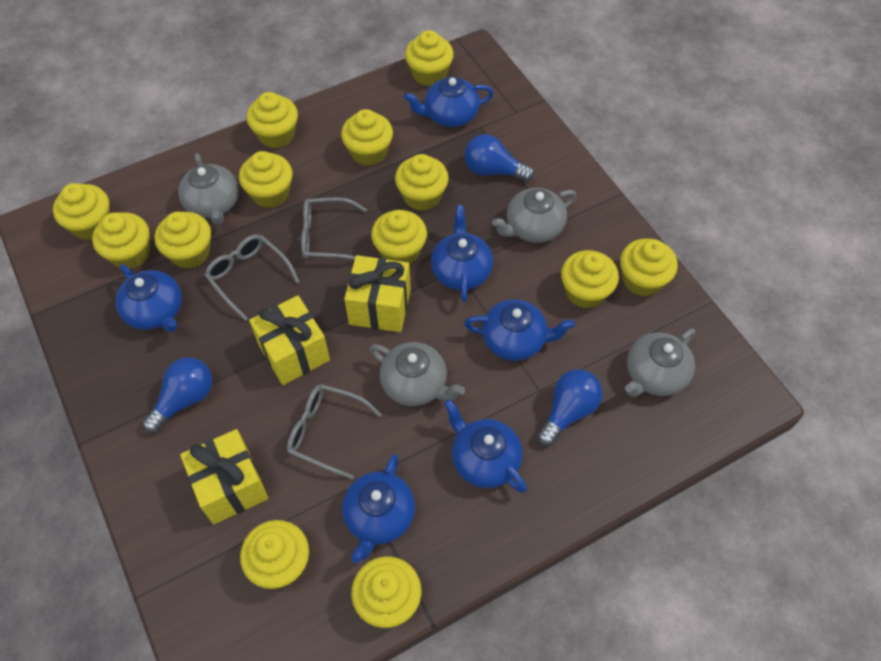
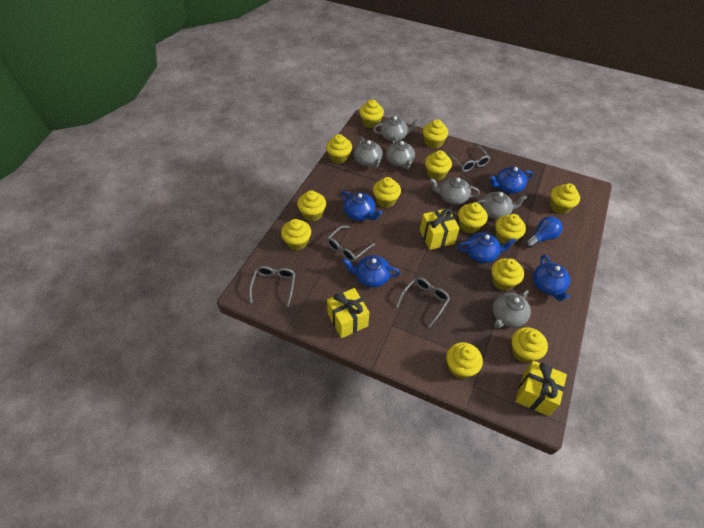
blue light bulb: [142,357,213,433] [464,134,534,182] [537,369,602,446] = 3 -> [526,217,563,248] = 1
blue teapot: [116,264,182,332] [342,454,415,563] [404,77,494,127] [431,205,493,302] [444,399,527,493] [464,299,575,361] = 6 -> [341,191,382,221] [342,255,400,287] [457,233,516,263] [489,167,533,194] [533,254,570,301] = 5
grey glasses: [204,234,300,321] [287,384,382,480] [301,197,367,260] = 3 -> [249,266,295,307] [327,226,375,262] [396,277,450,328] [447,146,490,172] = 4
grey teapot: [178,153,239,225] [370,342,465,406] [492,188,576,243] [625,329,695,397] = 4 -> [354,137,383,168] [373,116,419,142] [386,137,415,169] [430,177,480,205] [476,191,527,220] [493,290,531,328] = 6

